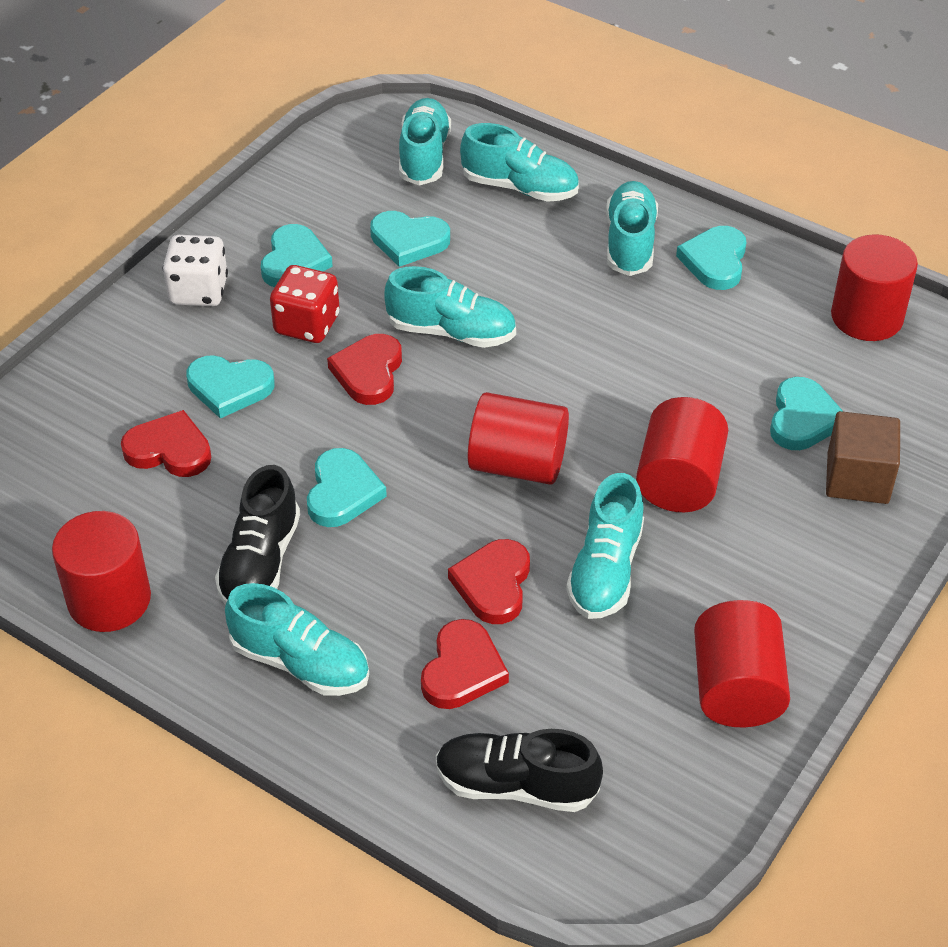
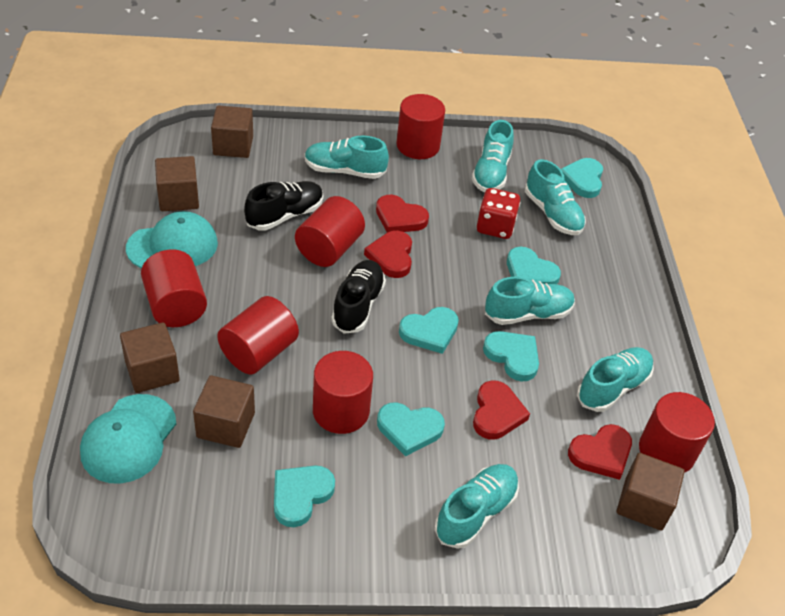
brown cube: [826,411,900,504] = 1 -> [120,322,180,393] [155,156,199,211] [193,375,255,448] [211,105,253,158] [617,453,685,531] = 5
red cylinder: [52,511,151,632] [468,392,569,485] [636,397,728,512] [694,600,790,727] [831,234,918,341] = 5 -> [141,249,207,327] [217,296,299,374] [295,196,365,267] [313,351,373,434] [396,94,445,159] [639,392,715,473] = 6
turquoise cap: none = 0 -> [80,394,176,484] [126,211,218,268] = 2
white dice: [163,235,228,306] = 1 -> none = 0

